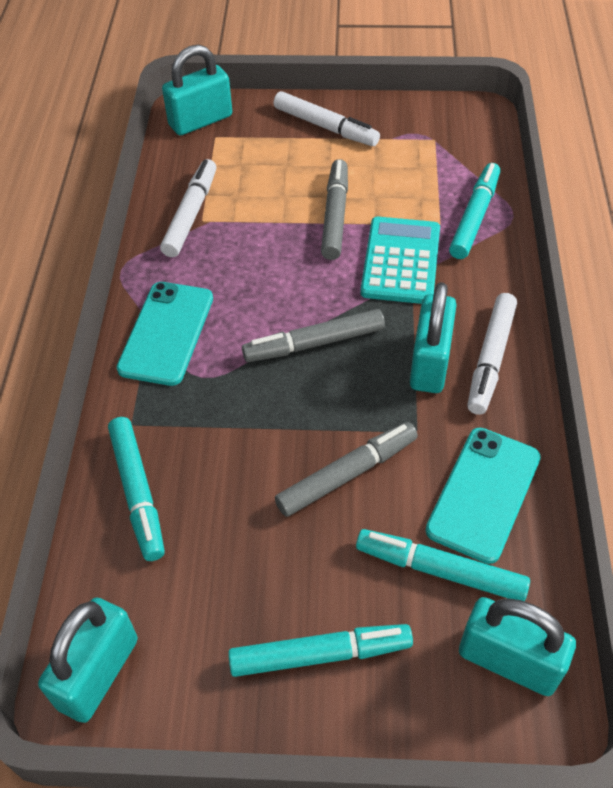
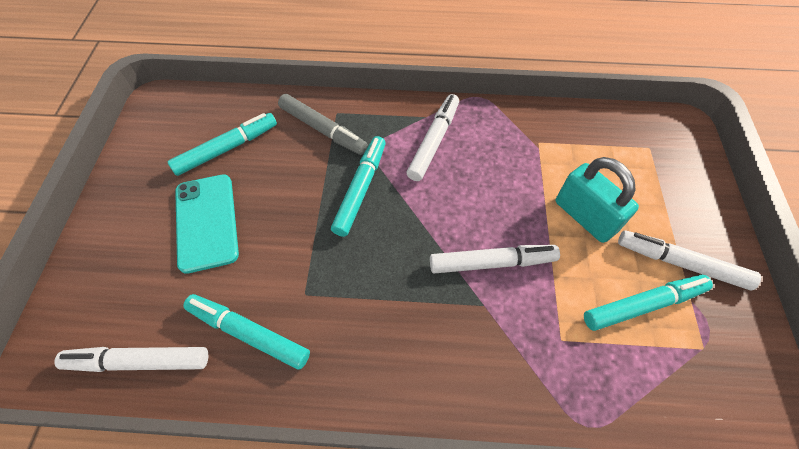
grey marker: [242,309,385,362] [275,422,418,517] [321,159,348,260] = 3 -> [278,94,368,155] = 1
turquoise calculator: [361,217,440,304] = 1 -> none = 0
turquoise padlock: [38,597,138,723] [162,45,232,135] [410,282,457,393] [459,597,576,696] = 4 -> [556,157,639,243] = 1
turquoise phone: [116,282,213,386] [425,428,541,564] = 2 -> [175,174,239,274] = 1
white marker: [160,159,216,257] [273,91,380,146] [467,293,517,415] = 3 -> [54,347,208,372] [407,94,459,181] [430,245,560,273] [618,230,761,290] = 4

